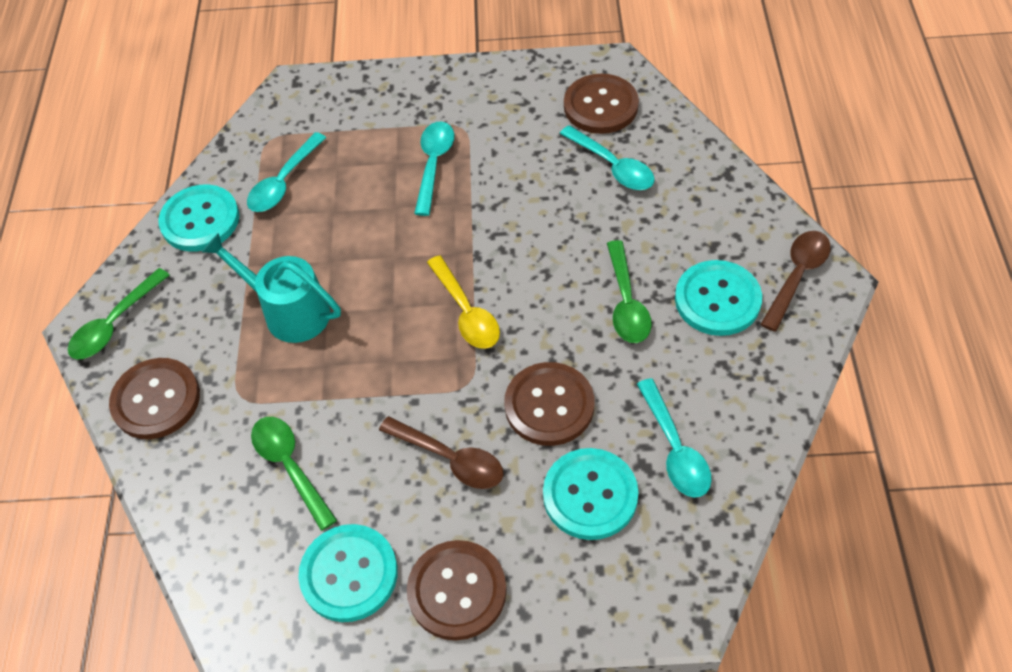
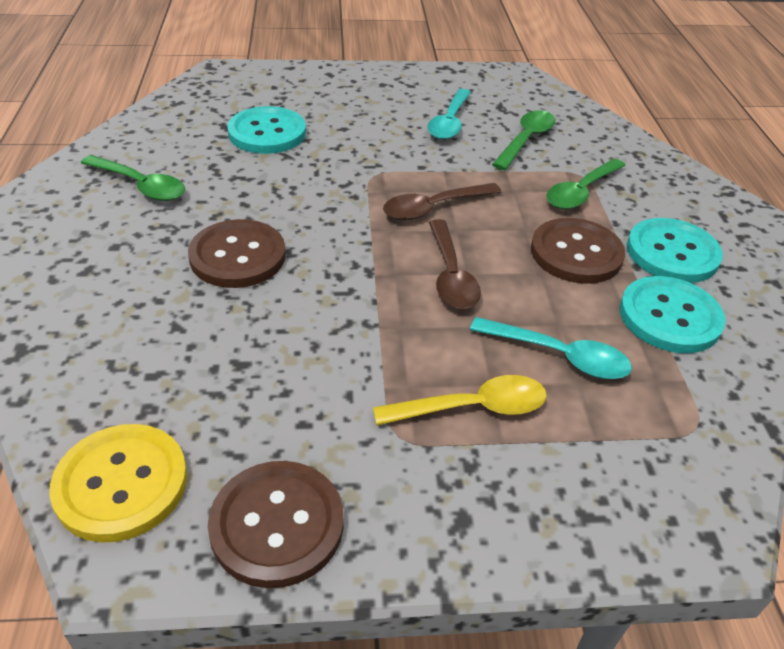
brown button: [109,358,200,439] [407,540,507,640] [504,362,594,446] [564,74,639,134] = 4 -> [188,219,286,288] [208,461,344,588] [531,218,626,284] = 3
turquoise button: [158,185,239,252] [298,524,398,622] [543,448,639,540] [675,260,762,336] = 4 -> [227,106,306,154] [620,276,726,353] [627,218,723,283] = 3
turquoise spoon: [247,132,326,212] [414,121,454,216] [560,125,655,190] [637,378,712,498] = 4 -> [427,89,471,140] [470,317,632,379] = 2
turquoise watering can: [202,233,341,343] = 1 -> none = 0
yellow button: none = 0 -> [50,424,188,543] = 1

